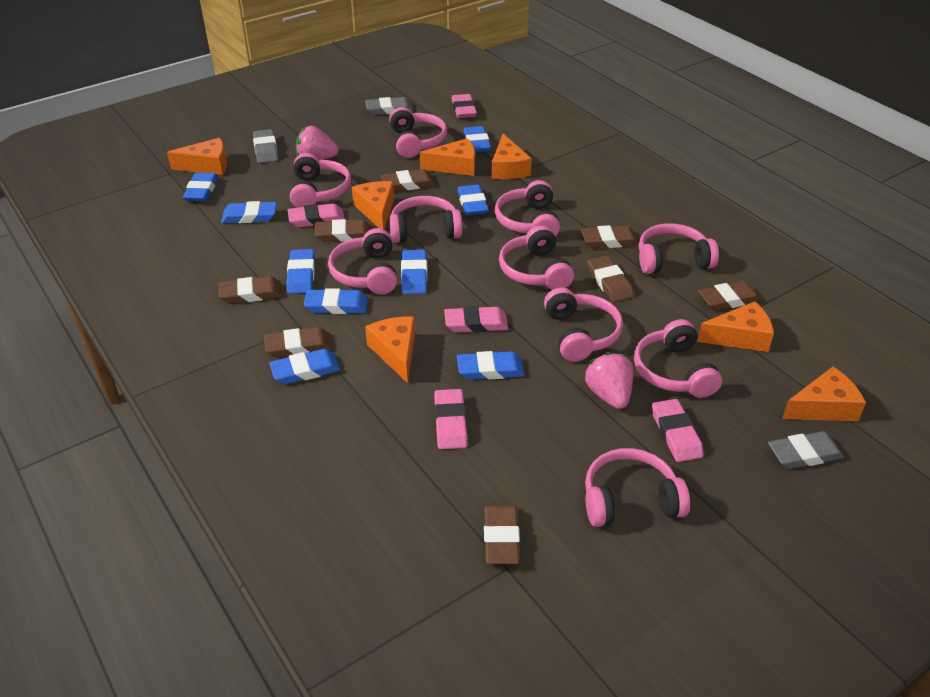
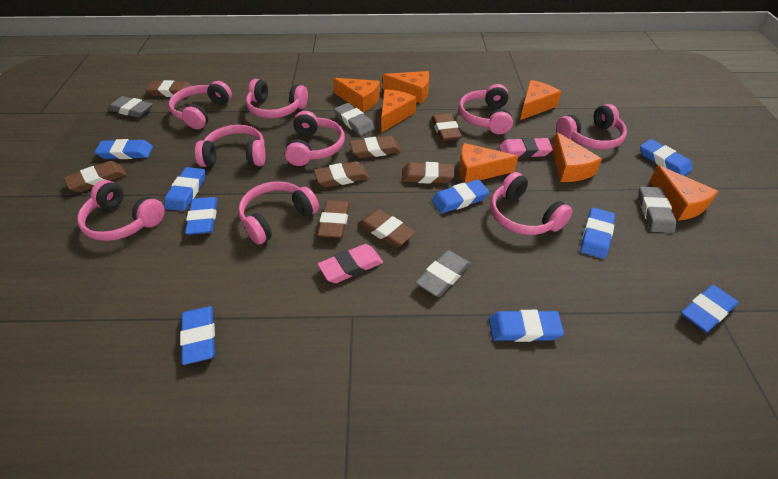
grey eraser: [253,129,278,163] [365,97,413,115] [768,431,844,469] = 3 -> [108,96,153,118] [334,103,375,136] [416,250,471,297] [638,186,676,233] = 4
pink eraser: [288,203,345,227] [434,389,468,449] [444,306,508,332] [451,94,477,118] [652,399,703,462] = 5 -> [318,244,383,283] [499,137,553,158] = 2
pink headphones: [290,153,351,208] [328,228,397,294] [389,107,447,158] [389,196,462,243] [495,180,560,236] [499,225,574,290] [544,288,623,362] [585,448,690,527] [634,319,722,398] [639,223,719,274] = 10 -> [77,180,165,241] [168,81,232,129] [195,125,266,167] [238,181,319,245] [246,79,308,118] [285,111,345,166] [458,84,513,134] [490,172,572,235] [556,104,627,150] = 9
pink strawberry: [296,126,339,160] [584,352,634,409] = 2 -> none = 0

